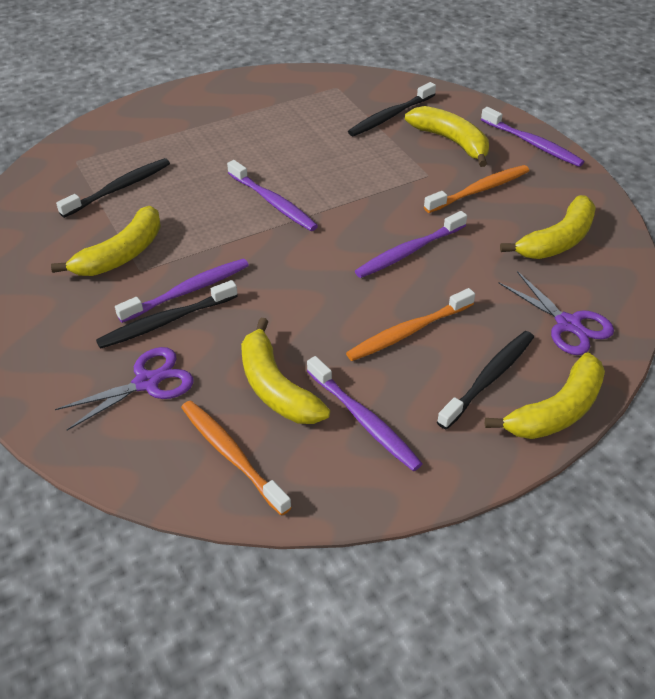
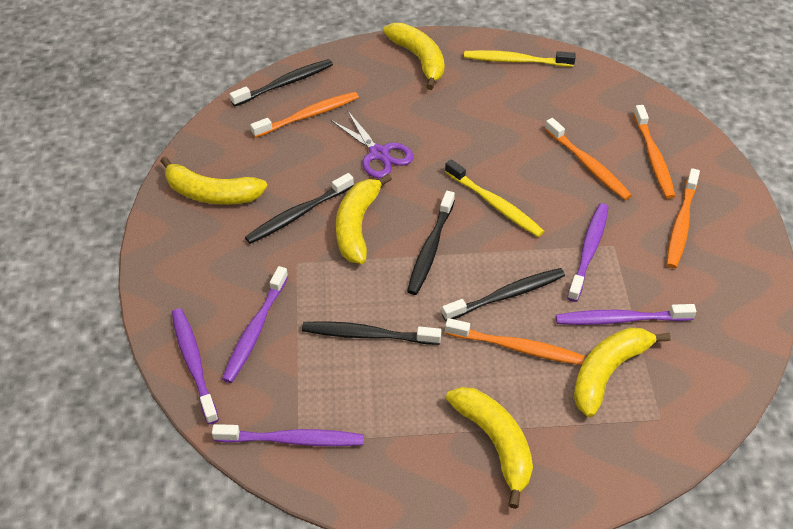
black toothbrush: [56,158,170,218] [96,280,238,349] [348,82,436,136] [437,331,534,430] = 4 -> [230,59,333,106] [245,173,354,244] [302,321,442,345] [407,191,455,295] [442,268,565,321] = 5
orange toothbrush: [181,400,292,516] [346,288,475,361] [424,165,529,213] = 3 -> [250,92,359,138] [445,318,585,365] [545,118,632,200] [633,105,675,199] [666,168,700,268] = 5
purple scissors: [55,347,193,430] [499,271,614,355] = 2 -> [331,110,414,178] = 1
yellow toothbrush: none = 0 -> [445,159,544,237] [464,50,576,67] = 2

